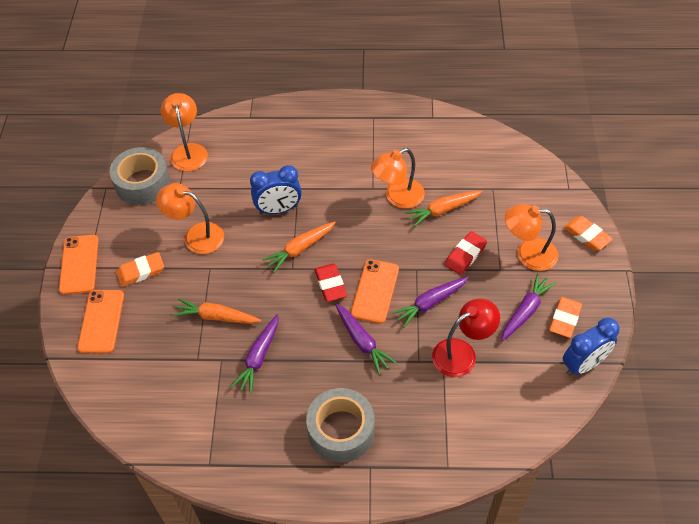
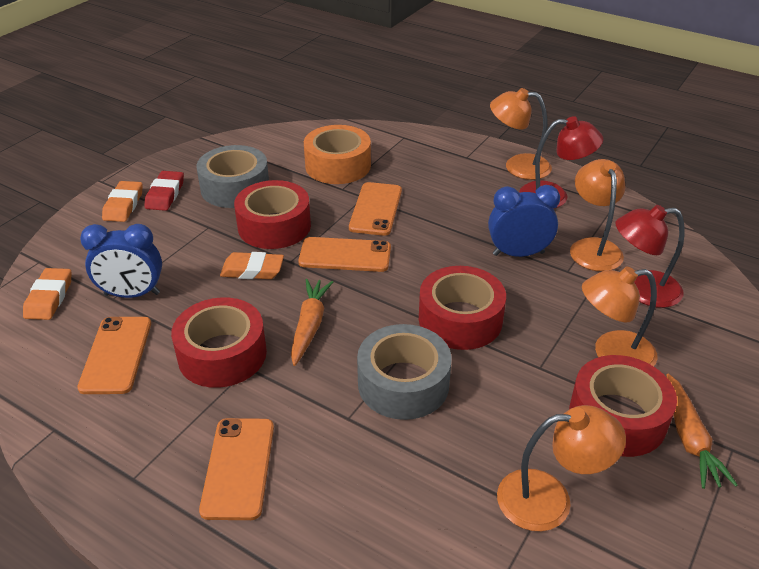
orange carrot: [172,298,261,324] [262,221,336,273] [405,190,482,227] = 3 -> [291,279,333,366] [666,373,738,489] = 2
orange phone: [59,235,99,294] [77,290,124,353] [351,259,399,323] = 3 -> [77,317,151,394] [199,418,274,520] [298,237,391,272] [349,182,402,236] = 4
orange tape: none = 0 -> [304,125,371,184] = 1
purple carrot: [231,314,279,394] [335,303,397,374] [391,277,469,328] [501,273,556,341] = 4 -> none = 0
red eraser: [315,264,347,302] [445,231,487,275] = 2 -> [144,171,184,211] = 1
red lamp: [432,298,500,377] = 1 -> [519,116,603,208] [615,205,685,308] = 2
red tape: none = 0 -> [171,297,267,388] [234,180,311,249] [419,266,506,350] [569,355,677,457] = 4

